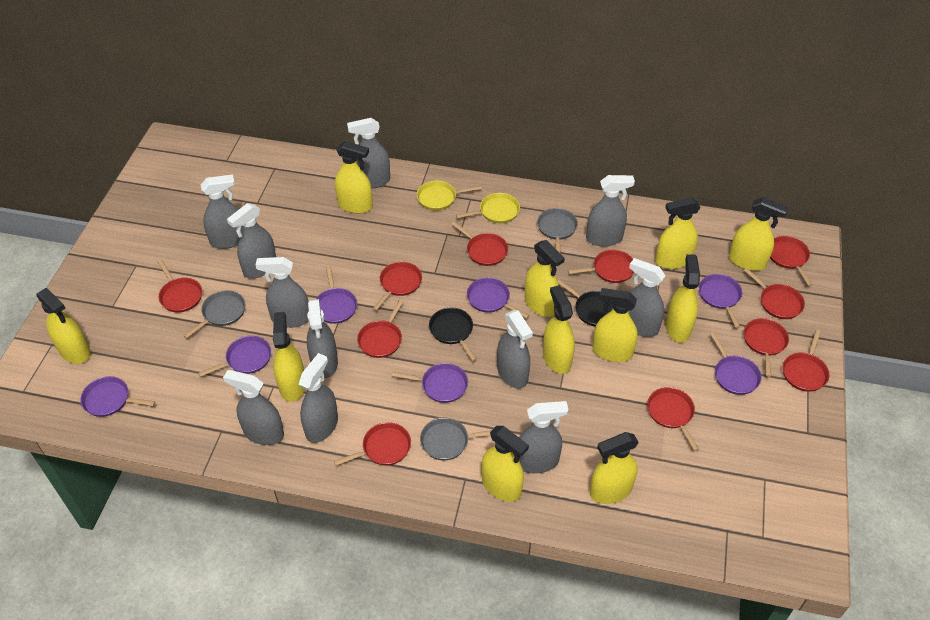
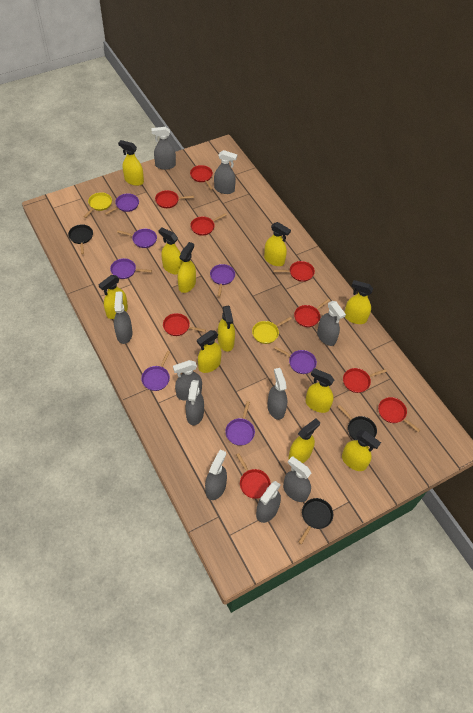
black pan: [429,308,477,361] [558,280,613,326] = 2 -> [68,224,93,254] [298,498,333,544] [337,405,377,440] = 3
grey pan: [183,290,245,339] [420,418,492,460] [537,208,578,254] = 3 -> none = 0
grey spray bottle: [201,175,243,249] [223,370,284,445] [227,203,276,278] [256,257,309,328] [299,353,338,443] [307,299,338,378] [347,118,390,188] [497,310,533,388] [519,401,569,474] [586,175,635,247] [629,258,666,337] = 11 -> [114,292,133,344] [152,127,176,170] [173,360,202,401] [185,380,204,425] [205,449,227,500] [214,150,237,194] [256,481,281,523] [267,368,287,420] [283,456,312,502] [317,301,346,346] = 10
red pan: [158,260,202,313] [334,422,411,466] [357,299,404,358] [373,262,422,311] [452,222,508,266] [568,250,634,283] [647,387,699,451] [744,268,805,319] [744,318,789,377] [770,236,813,286] [783,330,830,392] = 11 -> [155,190,194,208] [163,313,206,336] [190,165,213,190] [190,213,227,236] [236,453,271,499] [273,261,315,282] [294,299,330,327] [343,368,387,393] [378,397,420,432] = 9

